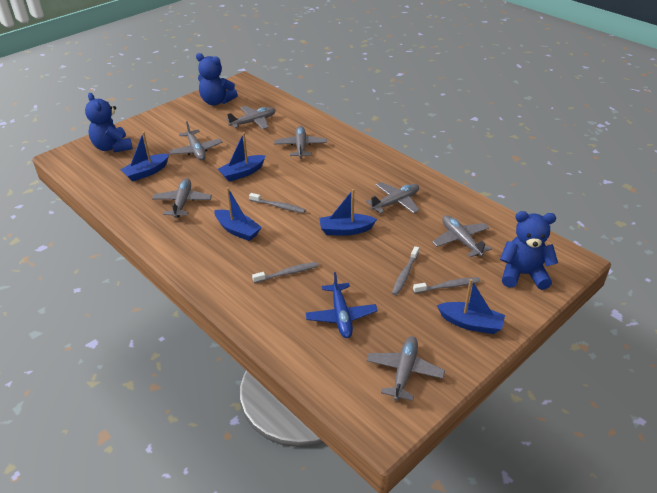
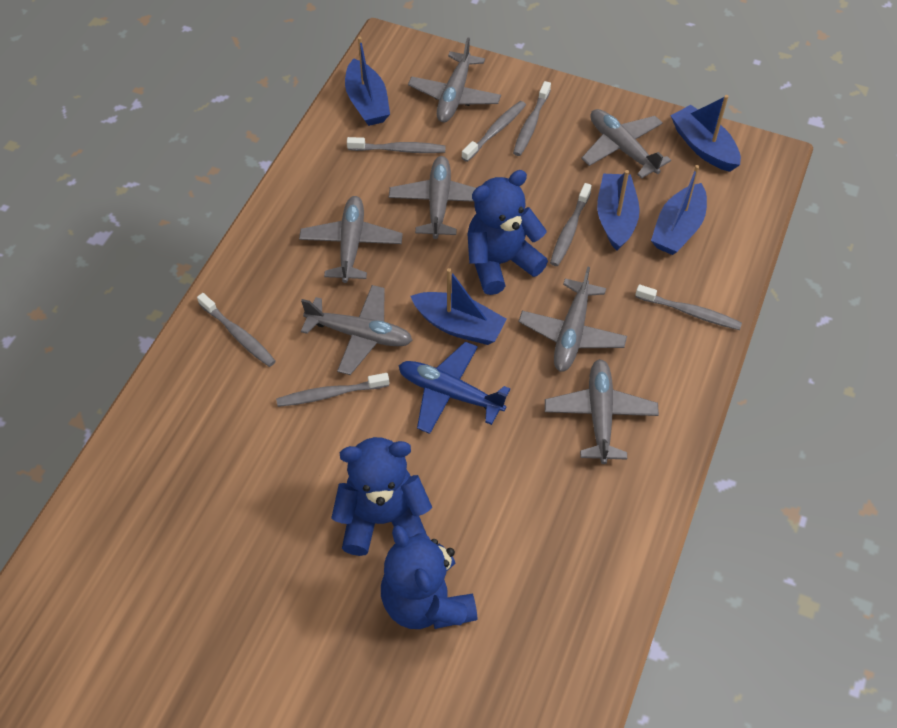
grey toothbrush: [249,193,306,213] [252,262,319,283] [392,246,419,295] [413,277,480,293] = 4 -> [197,293,276,367] [276,373,389,407] [347,137,446,153] [461,101,526,162] [513,81,551,156] [550,183,592,266] [635,284,742,330] = 7

